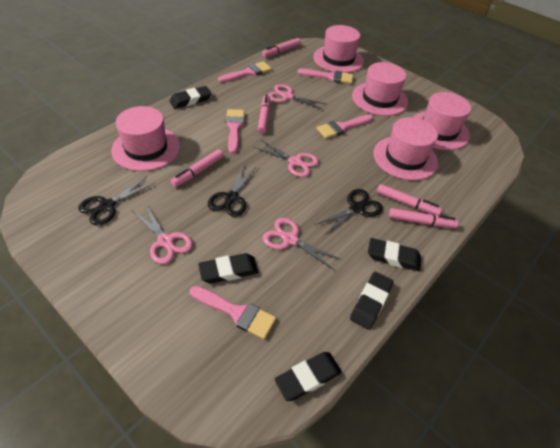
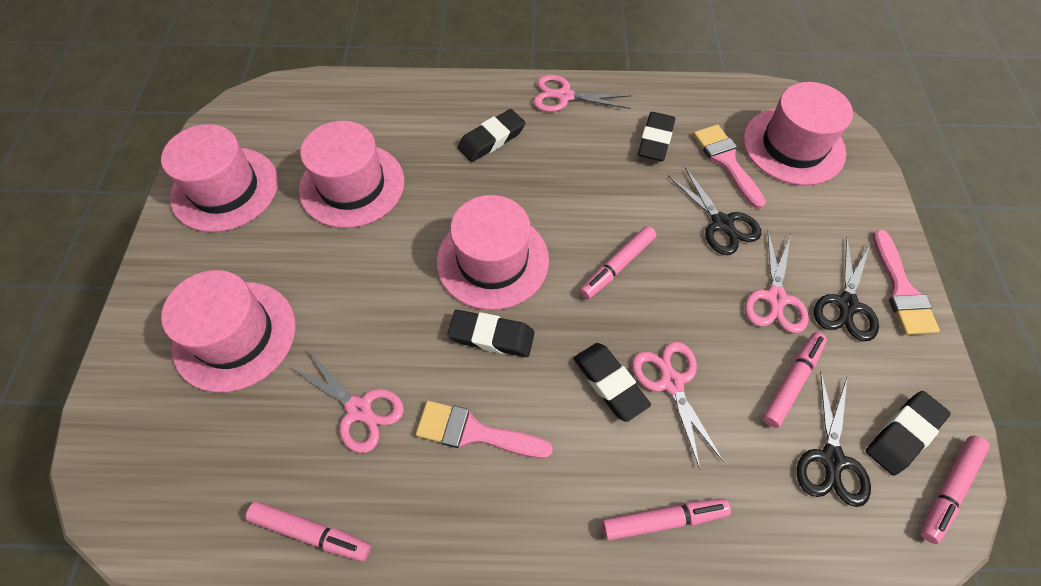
pink brush: [190,286,276,339] [218,61,272,83] [226,109,245,154] [298,69,353,84] [316,114,373,139] = 5 -> [415,401,553,458] [693,124,766,209] [873,230,940,335] = 3

